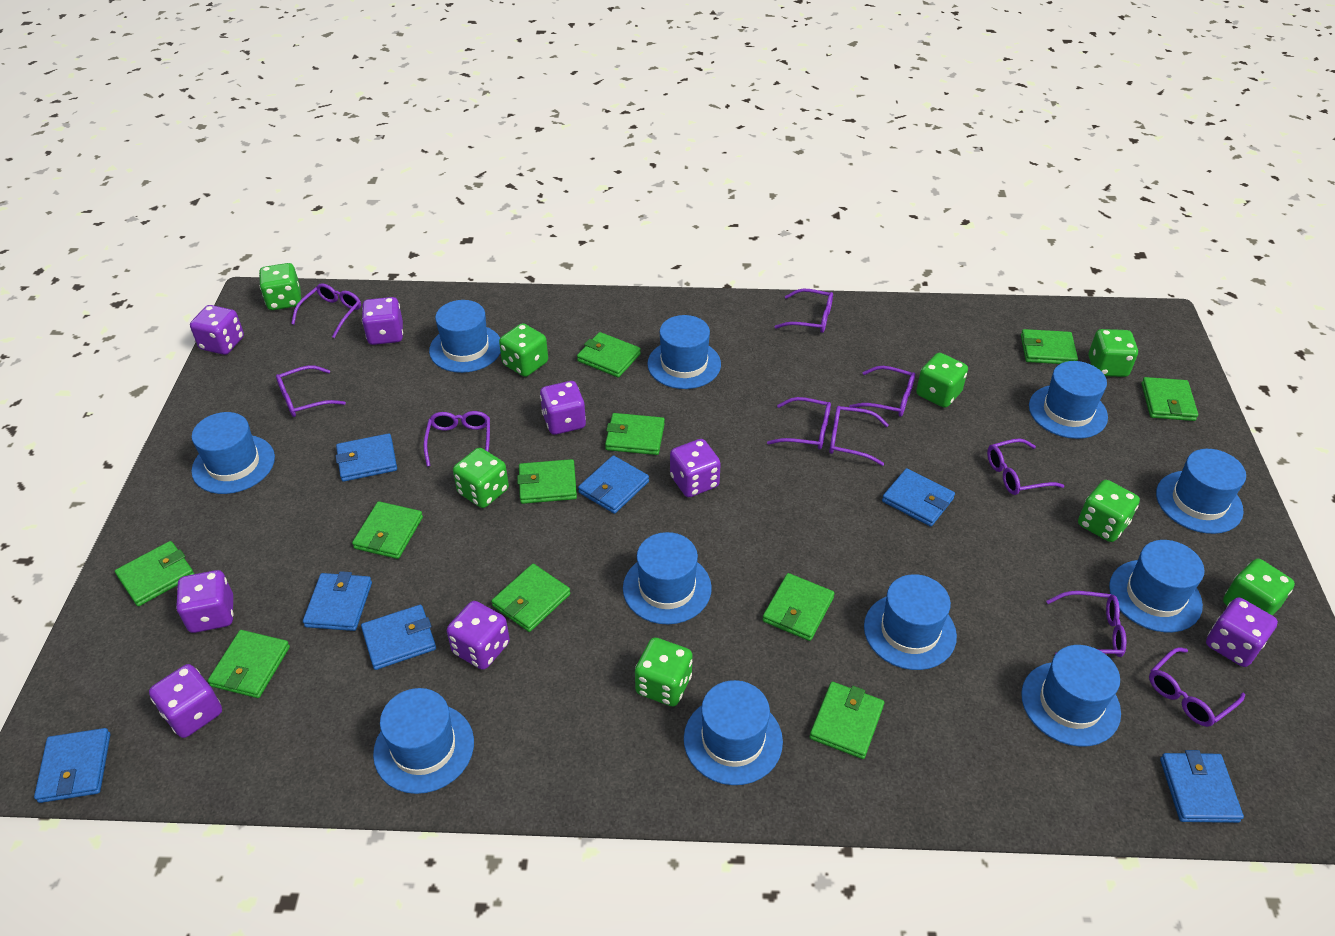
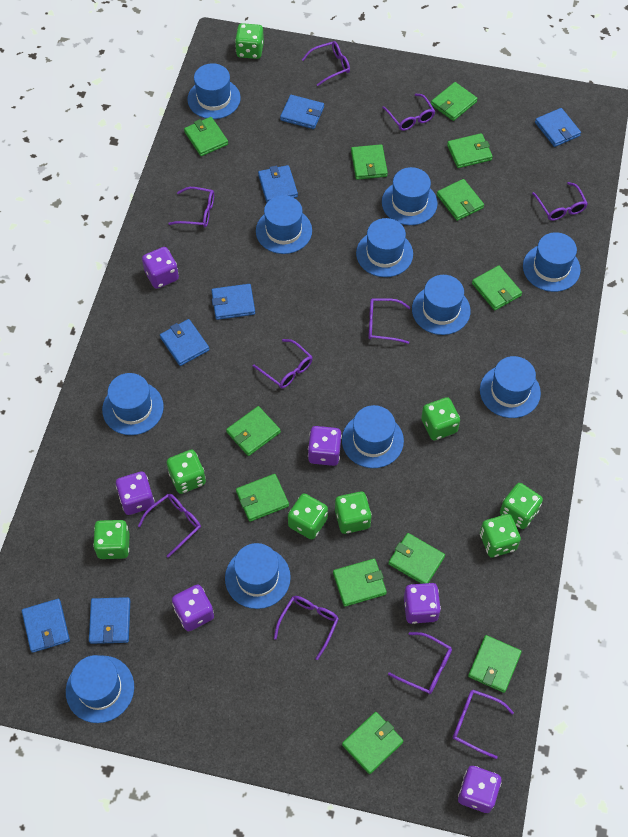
green wallet: [115,541,194,606] [208,630,290,698] [352,501,423,559] [491,564,571,632] [517,459,577,504] [577,332,641,378] [605,413,665,455] [762,573,834,641] [810,682,884,759] [1021,329,1078,364] [1141,377,1198,421] = 11 -> [184,117,228,156] [226,406,281,456] [236,474,289,522] [333,559,387,607] [342,712,404,774] [351,144,388,180] [388,533,445,584] [431,82,478,121] [437,179,484,221] [447,133,493,168] [468,635,522,693] [472,265,522,310] = 12
purple dice: [149,664,222,738] [176,570,234,633] [190,305,244,355] [362,297,403,345] [447,601,510,670] [540,381,586,435] [670,439,721,497] [1206,597,1278,667] = 8 -> [116,471,154,515] [142,247,179,289] [172,584,214,631] [308,426,342,466] [404,583,441,624] [458,766,501,813] = 6

